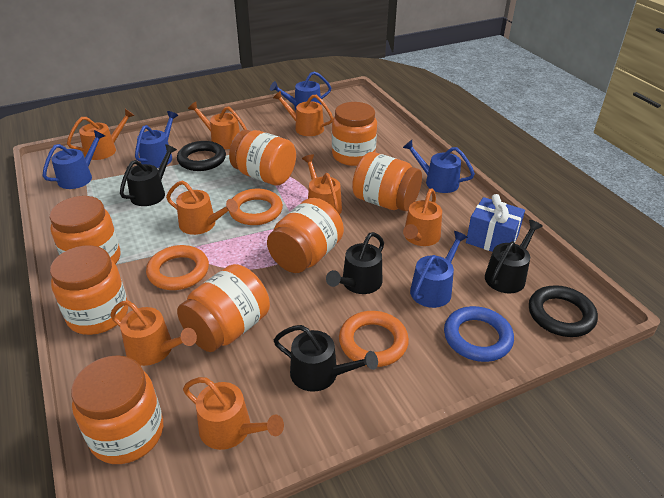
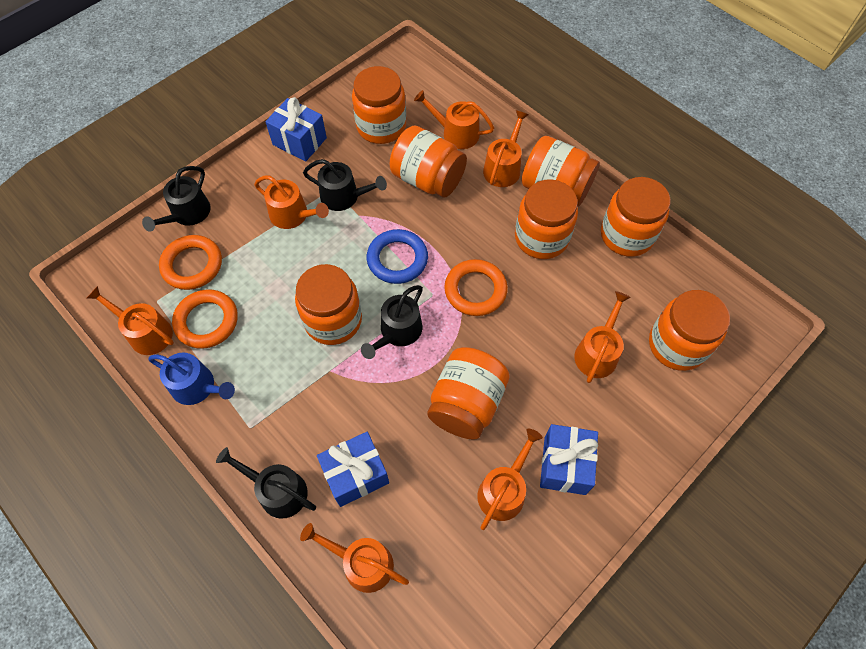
black ring: [177,141,226,171] [529,285,598,337] = 2 -> none = 0
blue gift: [466,194,525,252] = 1 -> [265,97,327,162] [317,432,389,507] [540,424,598,495] = 3
blue watering can: [43,130,105,189] [135,111,178,168] [270,71,331,110] [403,140,475,193] [410,231,468,308] = 5 -> [149,353,235,405] = 1
orange watering can: [67,109,135,160] [110,300,197,366] [166,181,238,235] [183,377,284,450] [188,102,247,149] [273,91,333,136] [302,154,342,215] [403,188,442,246] = 8 -> [87,286,174,355] [254,175,329,229] [300,523,409,593] [414,90,494,149] [477,428,543,530] [483,110,529,187] [574,291,631,383] = 7

